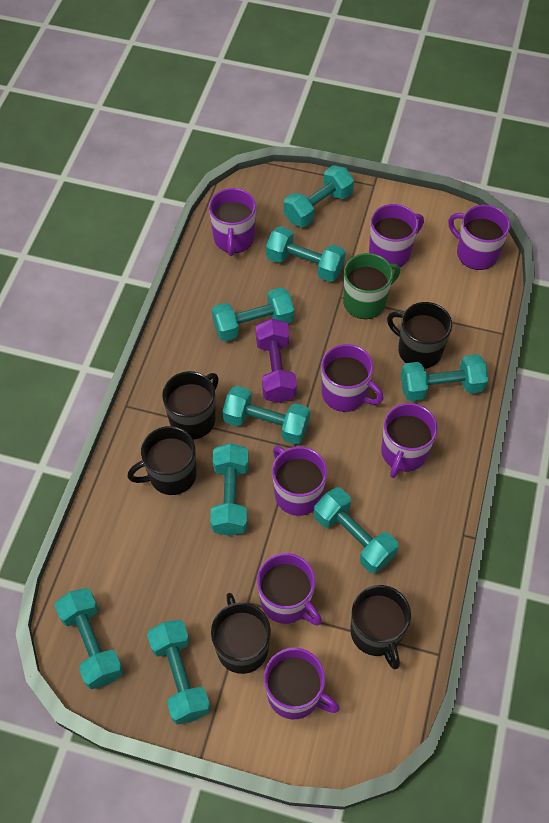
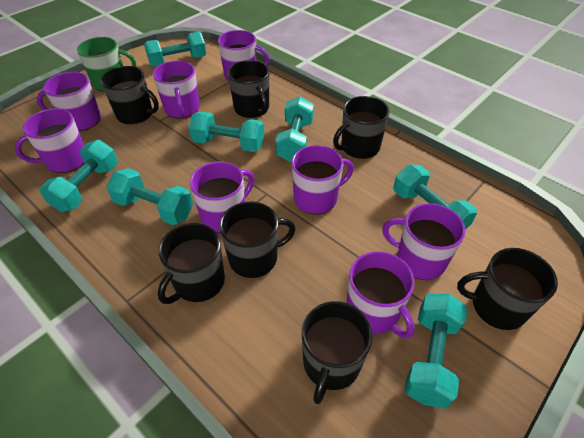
black mug: [127,426,197,495] [162,371,219,439] [211,593,271,674] [350,585,411,670] [387,302,452,369] = 5 -> [101,66,159,125] [158,223,225,304] [219,202,295,278] [228,60,269,118] [302,301,373,404] [333,96,390,159] [457,248,558,330] = 7
purple dumbbell: [256,318,297,403] = 1 -> none = 0
turquoise dumbbell: [55,588,124,689] [147,620,211,725] [210,443,249,536] [212,287,294,341] [222,386,310,444] [266,226,345,282] [284,165,354,227] [314,487,399,573] [401,354,488,401] = 9 -> [40,140,118,212] [106,168,193,225] [144,32,206,67] [189,111,264,152] [275,96,314,162] [393,165,477,230] [404,294,467,408] = 7

